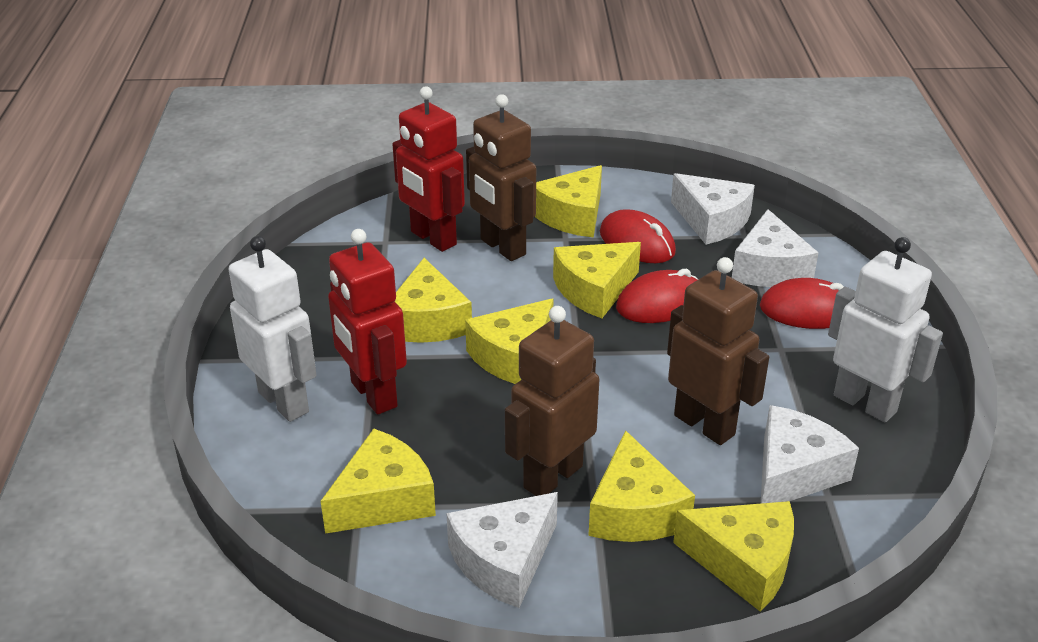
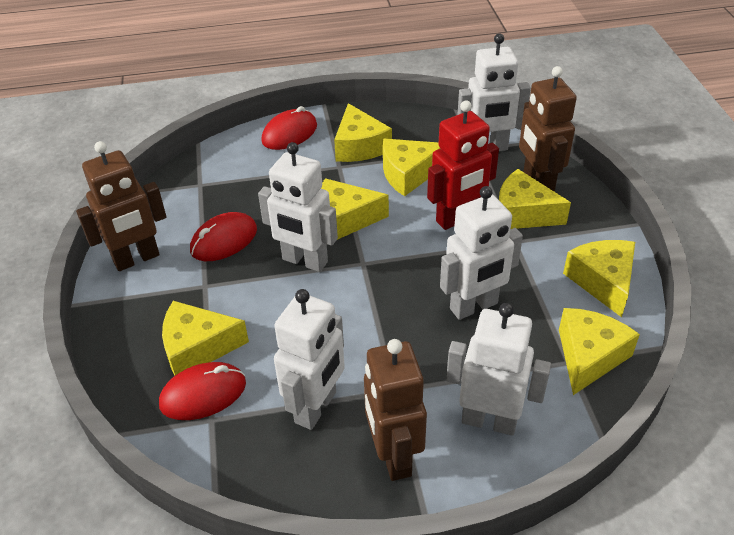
red robot: [328,229,407,415] [392,86,465,252] = 2 -> [427,100,499,230] = 1
white cheese: [446,492,558,608] [671,173,755,245] [732,209,819,287] [761,405,859,503] = 4 -> none = 0
white robot: [229,236,316,422] [828,237,943,422] = 2 -> [258,142,338,272] [274,289,345,430] [440,186,523,320] [446,303,551,436] [457,33,531,151] = 5

